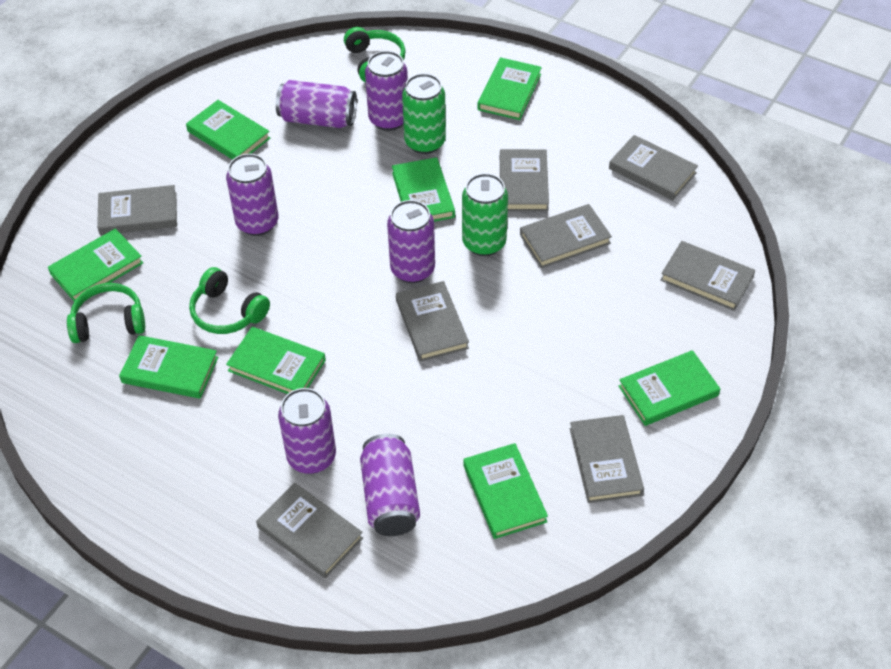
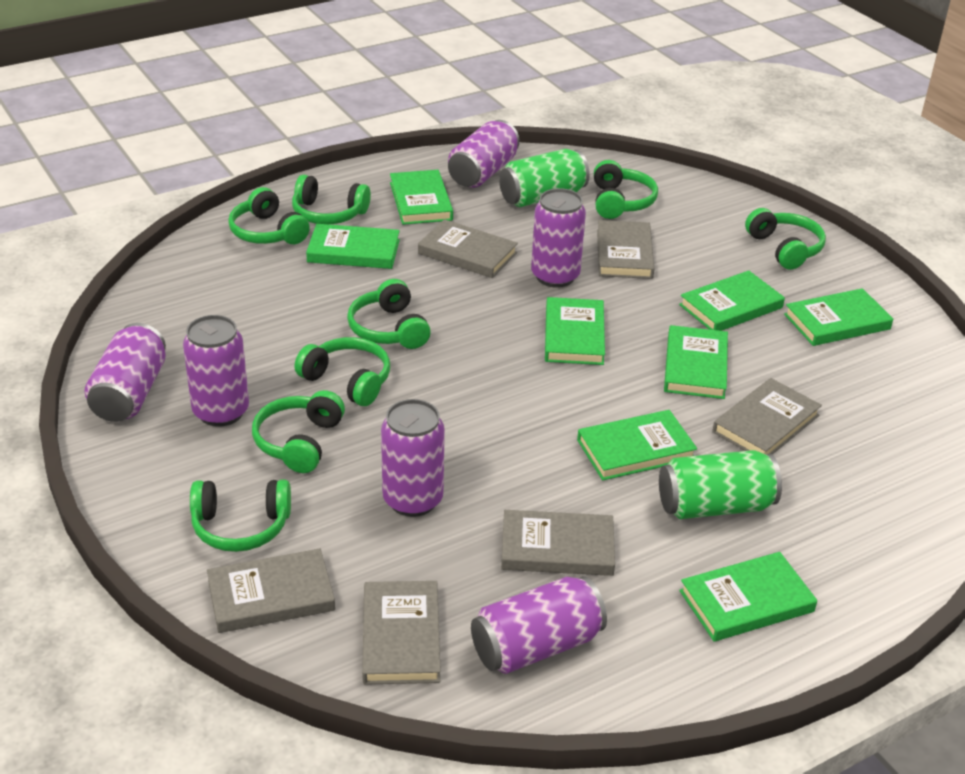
green headphones: [67,283,145,343] [189,267,270,334] [344,27,406,83] = 3 -> [190,479,291,552] [228,187,310,244] [252,390,345,473] [292,175,371,224] [294,337,390,406] [347,279,431,349] [594,160,658,219] [745,208,826,270] = 8
grey book: [97,185,177,235] [256,483,363,578] [396,281,469,362] [500,149,549,211] [520,204,612,268] [570,415,644,503] [609,135,698,200] [660,241,755,311] = 8 -> [207,548,335,633] [362,581,441,685] [418,219,518,278] [501,510,615,576] [597,220,654,279] [713,378,822,455] = 6

